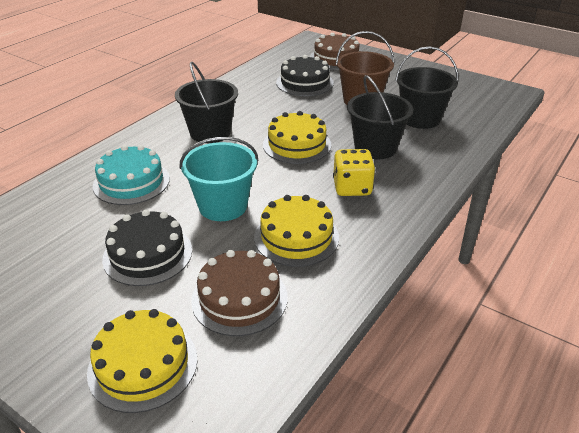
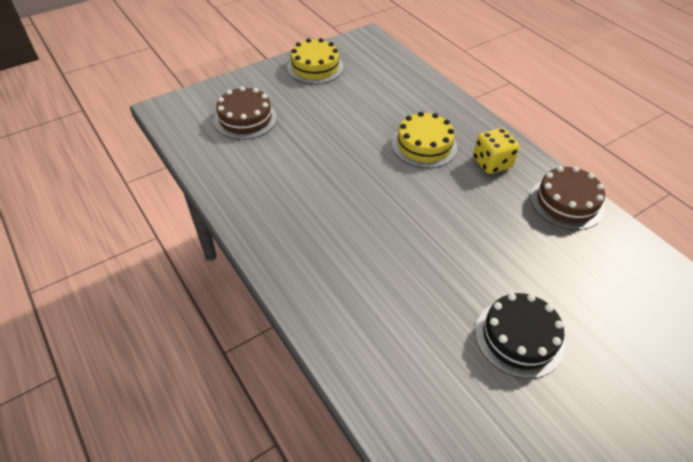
black bucket: [175,62,238,143] [347,75,413,159] [395,46,459,129] = 3 -> none = 0
black cake: [102,209,192,286] [276,55,334,96] = 2 -> [475,293,565,379] = 1
brown bucket: [336,31,394,105] = 1 -> none = 0
turquoise bucket: [180,137,258,221] = 1 -> none = 0
turquoise cake: [93,145,170,205] = 1 -> none = 0
yellow cake: [87,309,198,413] [254,195,339,267] [263,111,331,164] = 3 -> [287,38,343,84] [392,112,457,168] = 2

